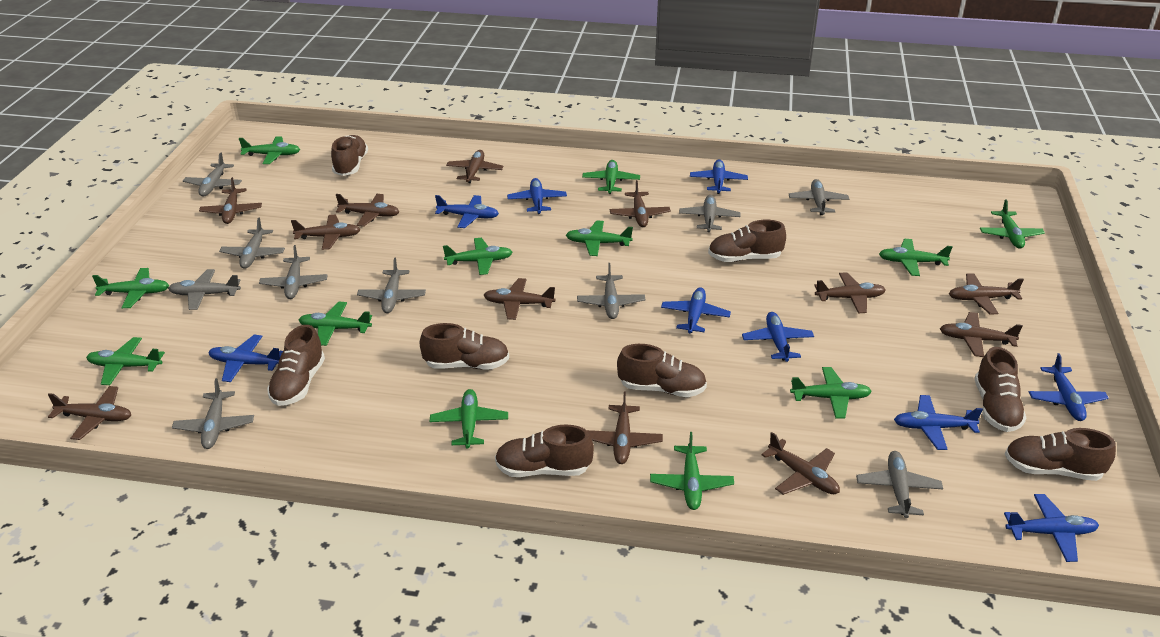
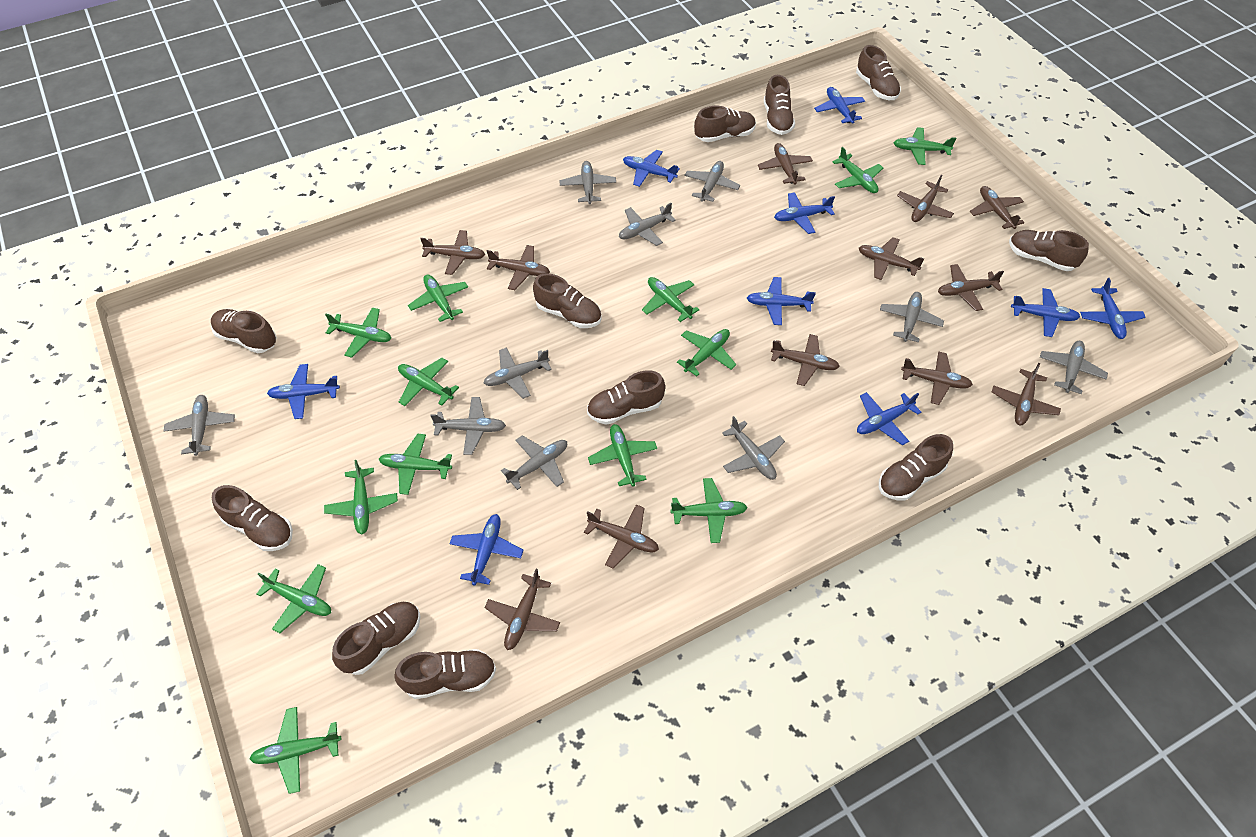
brown shoe: [267,325,325,406] [331,135,368,176] [420,323,509,369] [495,425,594,477] [617,344,707,397] [708,220,786,262] [974,347,1026,432] [1005,428,1116,481] = 8 -> [211,309,277,353] [212,485,293,551] [332,602,421,675] [394,649,496,699] [533,273,602,328] [587,370,665,425] [694,106,756,142] [764,75,795,135] [856,45,901,100] [879,434,953,500] [1009,230,1089,271] = 11
green plane: [86,337,165,385] [92,268,169,308] [239,137,300,164] [299,302,372,346] [430,389,508,449] [443,238,512,275] [566,221,633,256] [582,160,640,194] [650,432,734,510] [790,367,872,418] [879,239,952,276] [980,199,1045,249] = 12 -> [249,707,341,794] [257,564,331,633] [324,460,398,534] [325,308,391,358] [379,434,452,495] [398,358,459,406] [408,274,468,322] [588,424,657,487] [642,277,699,322] [670,478,748,543] [677,329,736,376] [832,147,883,193] [893,127,956,165] = 13

